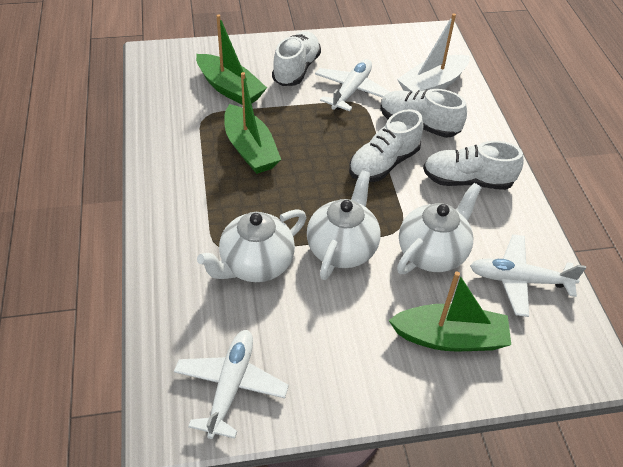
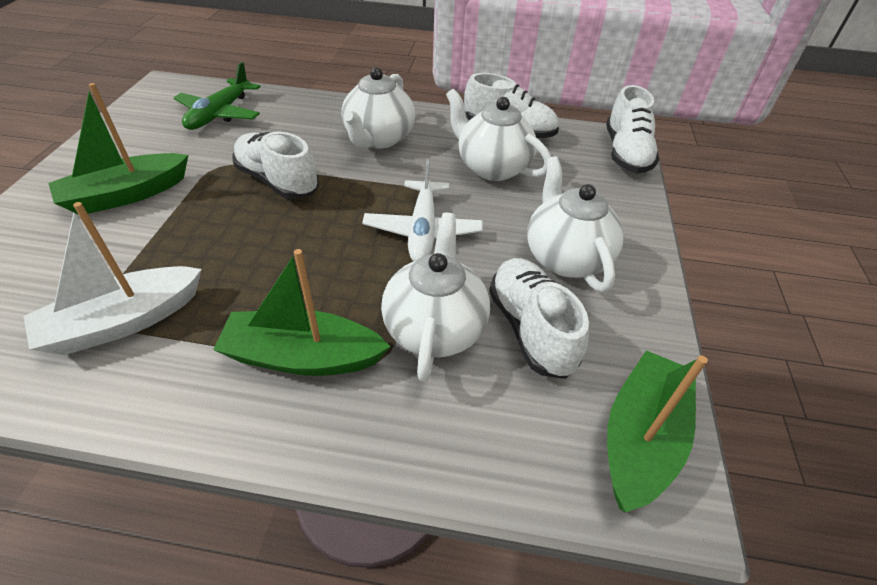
green plane: none = 0 -> [174,62,260,130] = 1
white plane: [174,330,289,439] [315,59,390,111] [470,234,586,317] = 3 -> [362,160,483,261] = 1
white teapot: [197,209,306,282] [307,170,381,280] [397,183,482,274] = 3 -> [341,67,415,149] [381,212,490,382] [446,89,552,181] [527,156,624,292] = 4

